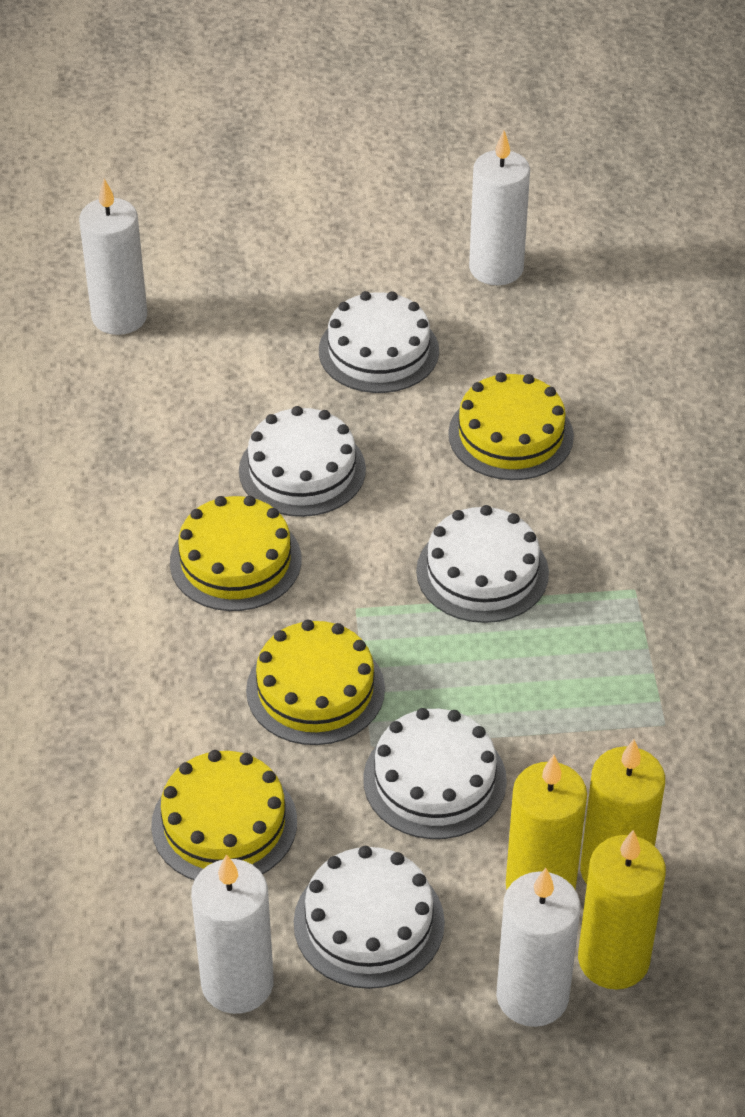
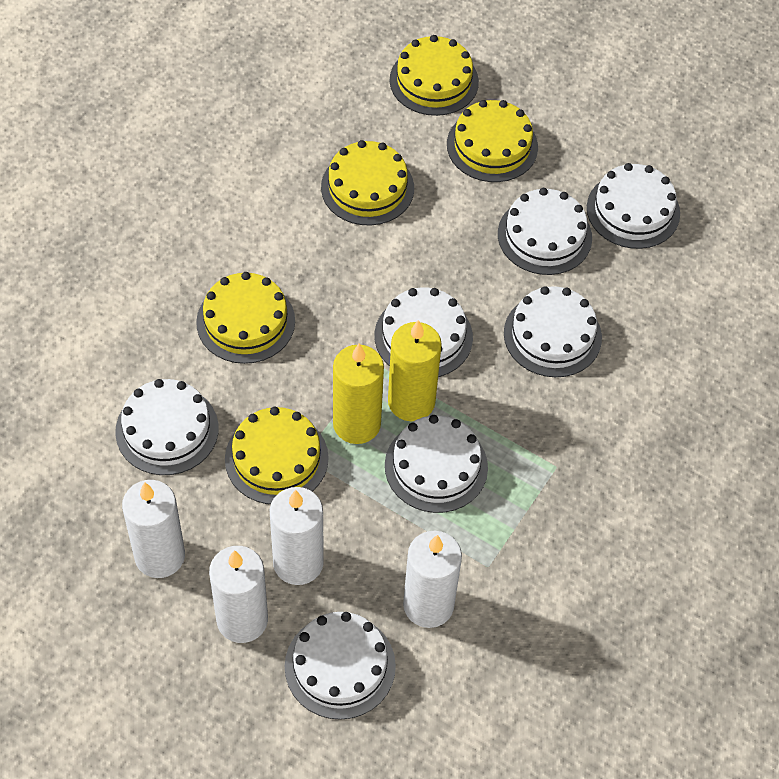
white cake: [239,406,366,517] [294,846,445,989] [319,291,439,393] [363,708,507,839] [416,505,549,623] = 5 -> [115,379,219,475] [285,612,396,720] [374,288,473,377] [385,415,488,513] [498,188,592,275] [504,286,602,377] [587,163,680,249] = 7
yellow cake: [151,750,297,880] [170,496,302,611] [246,620,385,745] [448,372,574,480] = 4 -> [196,272,295,364] [225,407,329,504] [321,140,414,225] [390,35,479,116] [447,100,538,182] = 5
yellow candle: [506,755,587,890] [578,830,666,989] [580,739,665,884] = 3 -> [333,343,384,444] [388,320,442,421] = 2

